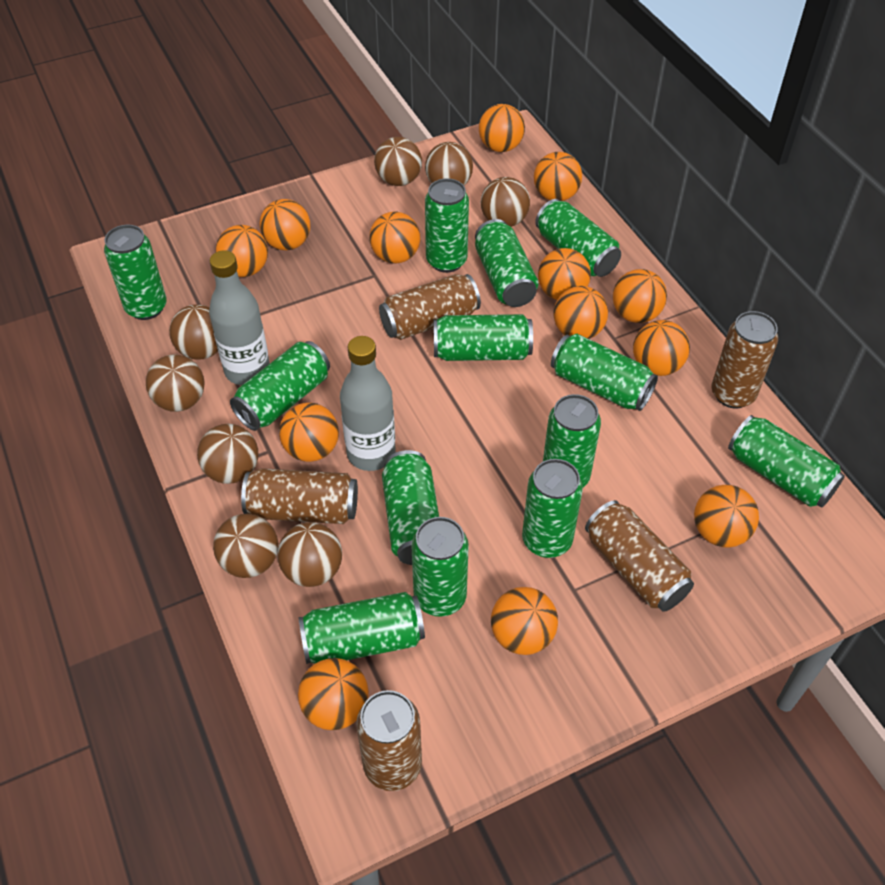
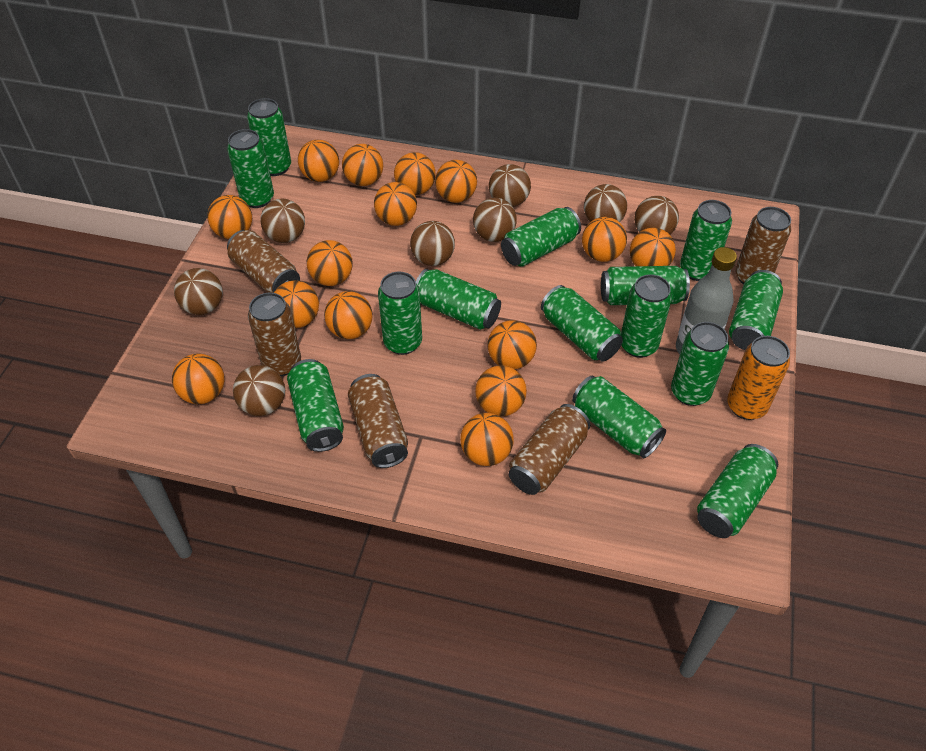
green can: [104,225,167,320] [230,341,330,431] [299,592,425,664] [382,450,439,565] [411,517,469,617] [425,178,469,273] [434,314,533,361] [475,219,538,307] [522,459,583,558] [535,199,621,277] [543,394,601,487] [551,334,658,411] [728,415,845,508] = 13 -> [227,129,274,208] [247,98,291,176] [287,359,344,452] [378,272,422,355] [416,269,501,330] [501,207,581,267] [541,285,623,362] [572,376,666,458] [601,266,690,305] [621,274,672,358] [671,322,729,406] [680,200,732,281] [697,444,778,538] [729,270,783,350] = 14
grey bottle: [209,250,270,385] [340,336,395,471] = 2 -> [676,247,737,354] = 1
orange ball: [216,225,268,277] [259,199,310,250] [279,403,339,462] [298,658,369,730] [369,212,420,263] [479,104,525,152] [491,587,558,655] [534,152,582,201] [538,248,591,300] [554,286,608,339] [613,269,667,323] [633,320,690,376] [694,485,759,548] = 13 -> [172,354,225,404] [207,195,252,239] [274,281,319,328] [298,140,339,182] [307,240,353,286] [324,291,373,339] [342,144,383,186] [374,182,417,226] [394,152,436,195] [435,160,477,203] [460,413,513,466] [475,365,527,416] [487,320,537,369] [582,217,627,262] [630,228,676,266] = 15
orange can: none = 0 -> [727,336,790,420] = 1

